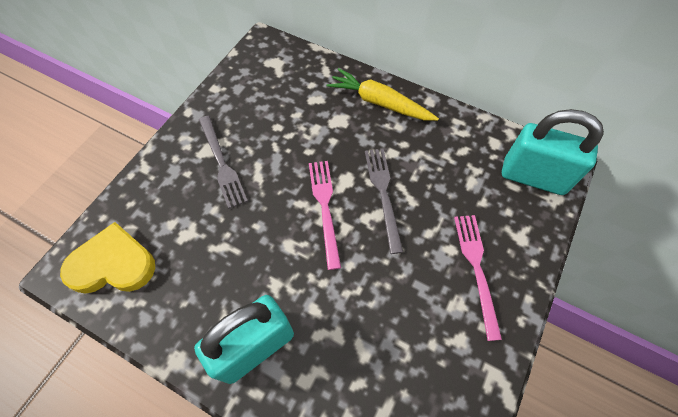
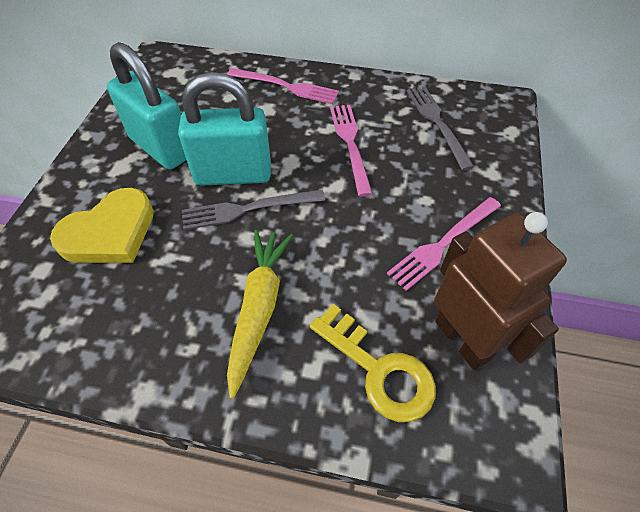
brown robot: none = 0 -> [434,212,567,370] = 1
pink fork: [309,161,341,270] [454,215,502,341] = 2 -> [227,68,339,104] [330,105,372,197] [387,197,501,291] = 3
yellow key: none = 0 -> [310,304,436,422] = 1

